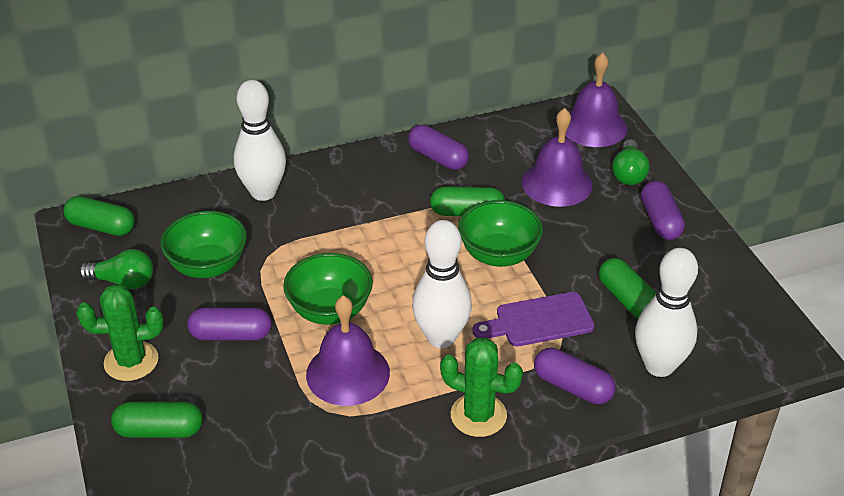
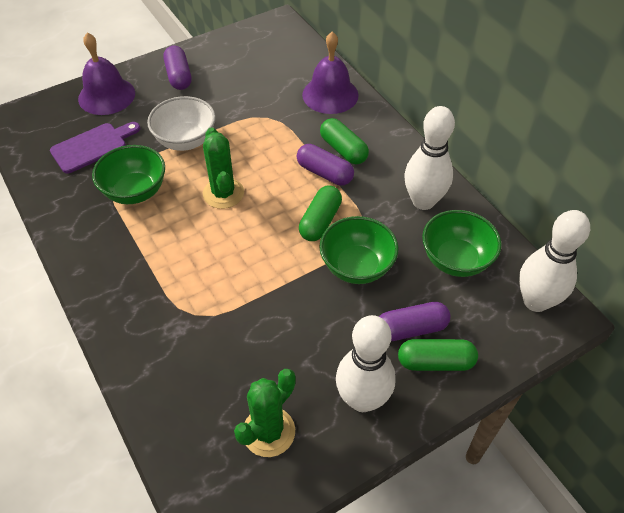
green capsule: [63,196,135,236] [111,402,203,438] [430,186,505,216] [599,258,656,318] = 4 -> [299,186,342,241] [320,118,369,164] [398,339,478,371] = 3
green light bulb: [79,249,153,289] [612,139,649,185] = 2 -> none = 0
purple bell: [306,296,390,406] [522,108,593,207] [565,53,627,147] = 3 -> [78,33,135,115] [302,32,359,114] = 2
purple capsule: [187,308,272,341] [408,125,469,170] [534,348,616,404] [641,181,685,240] = 4 -> [164,46,192,90] [297,144,354,186] [379,302,451,341] = 3
white bowl: none = 0 -> [147,96,216,151] = 1

